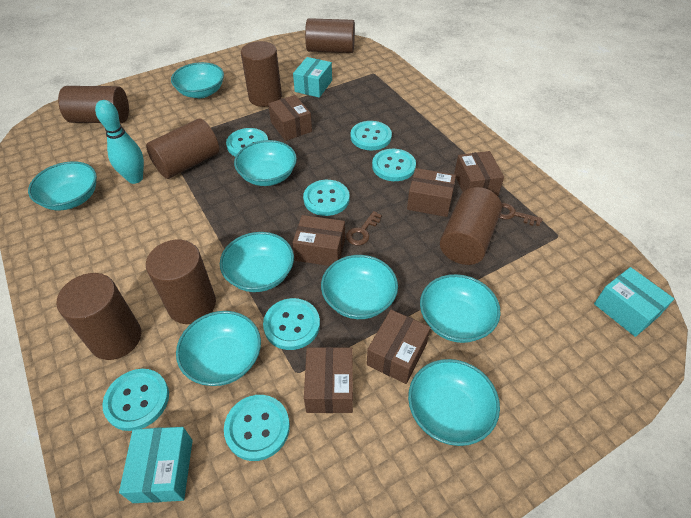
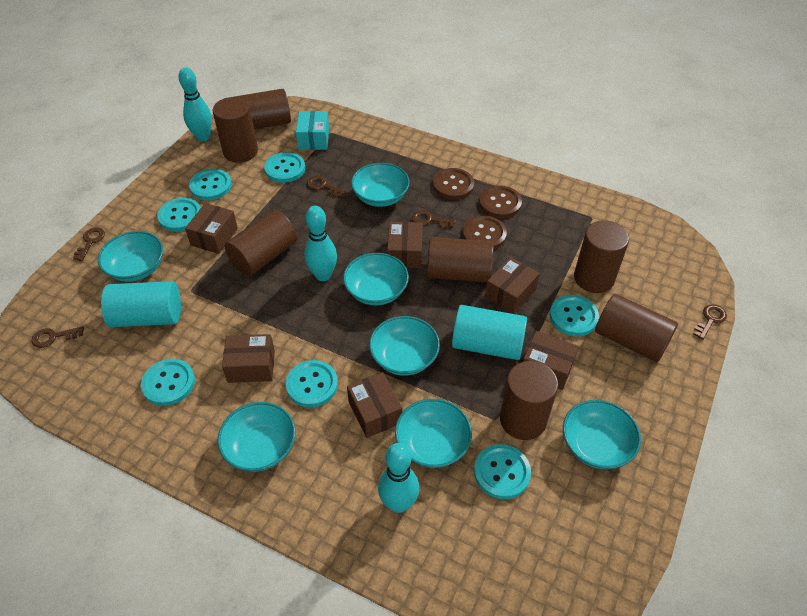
brown button: none = 0 -> [433,168,474,200] [463,215,507,249] [479,185,522,218] = 3
brown key: [346,211,382,245] [499,203,542,226] = 2 -> [31,326,84,348] [73,227,105,261] [307,176,345,197] [412,210,456,228] [694,304,727,340] = 5
turquoise bowl: [28,161,97,211] [171,62,224,98] [176,311,261,386] [220,232,294,292] [234,140,297,186] [321,255,398,319] [408,359,500,446] [420,274,501,343] = 8 -> [98,231,163,282] [218,402,295,472] [343,253,409,306] [351,163,410,207] [369,316,440,376] [395,399,472,468] [563,400,641,469] = 7
turquoise bowling pin: [95,100,144,184] = 1 -> [179,67,212,142] [304,206,337,281] [378,443,419,513] = 3
turquoise box: [119,427,193,503] [293,57,332,98] [594,267,674,337] = 3 -> [296,111,329,150] = 1
turquoise cylinder: none = 0 -> [101,281,181,327] [452,305,527,360] = 2

